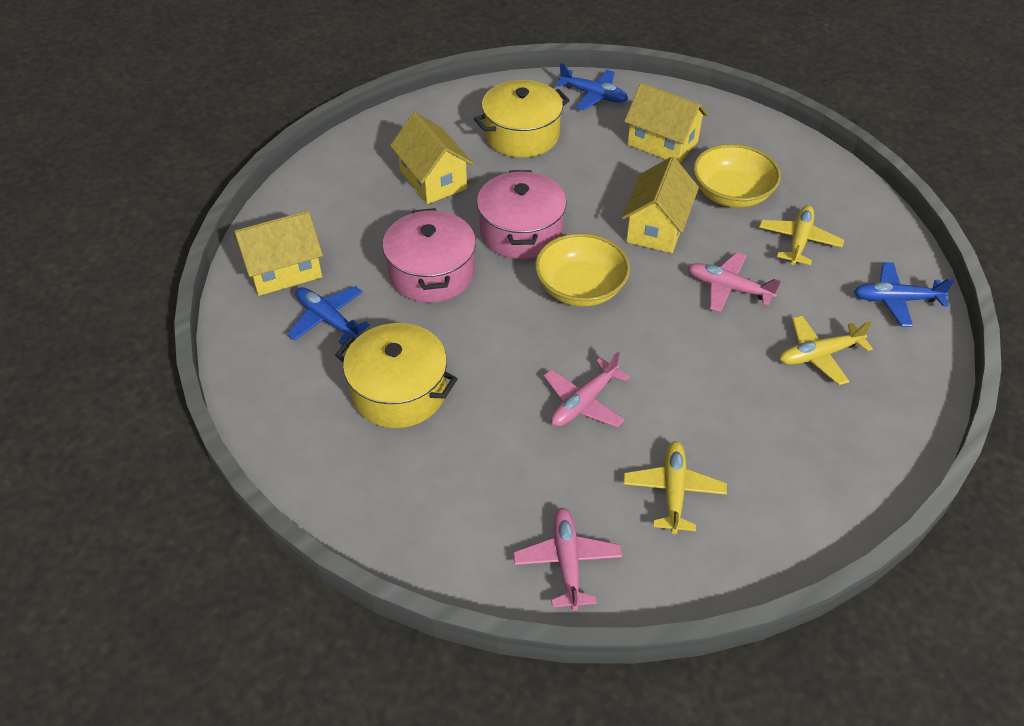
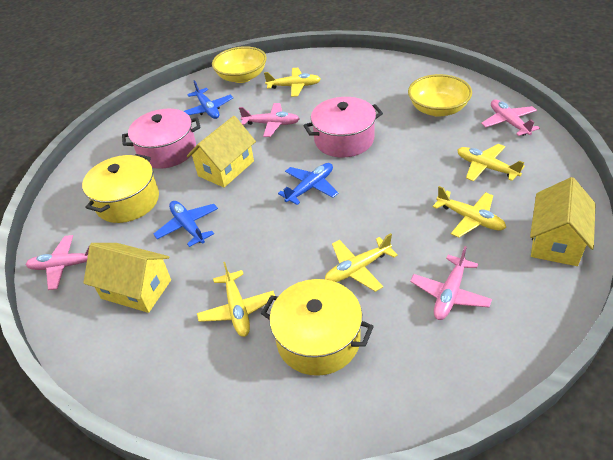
pink plane: [513,508,622,611] [543,352,630,427] [688,252,781,312] = 3 -> [26,235,89,290] [239,103,300,137] [410,246,492,320] [481,99,540,136] = 4
yellow house: [234,211,323,296] [390,112,473,204] [622,157,699,253] [624,83,708,163] = 4 -> [83,243,171,313] [187,116,256,187] [530,177,596,266] = 3
yellow plane: [623,441,727,534] [759,205,844,265] [780,316,873,385] = 3 -> [197,262,275,337] [264,68,321,97] [325,233,398,292] [433,186,506,238] [457,144,525,181] = 5

